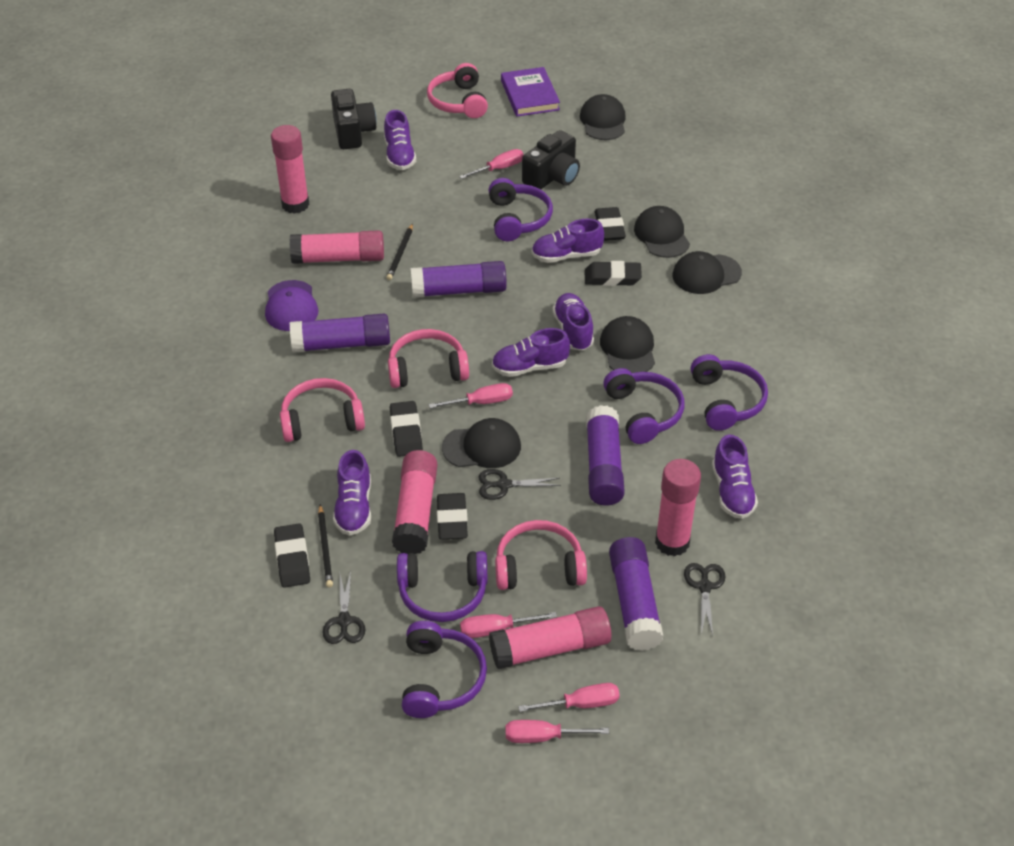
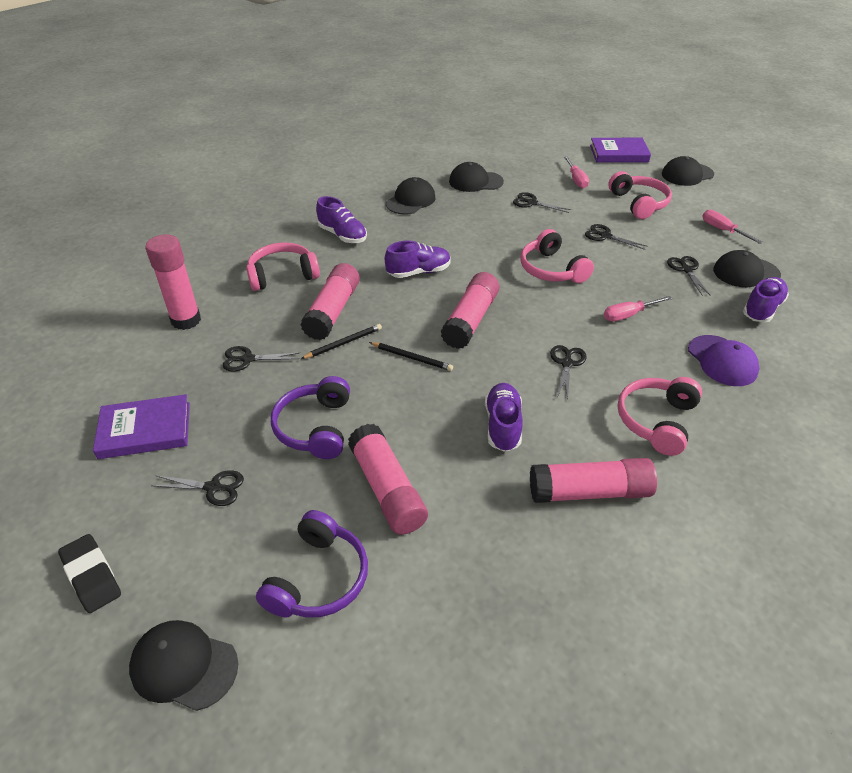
black camera: [331,89,377,149] [522,130,580,189] = 2 -> none = 0
black eraser: [274,523,310,588] [390,401,423,457] [437,493,468,539] [585,261,642,286] [595,207,626,241] = 5 -> [58,534,121,613] = 1
black scissors: [323,571,365,644] [478,469,561,500] [684,563,726,636] = 3 -> [151,470,244,506] [222,346,299,371] [513,192,571,213] [550,345,587,400] [585,224,648,250] [667,256,711,296] = 6
pink screwdriver: [429,383,513,409] [459,149,524,179] [460,612,557,638] [506,720,609,743] [518,683,620,712] = 5 -> [564,156,589,189] [604,296,672,321] [702,210,763,244] = 3
purple book: [501,67,560,117] = 1 -> [93,394,190,459] [590,138,651,162] = 2
purple glue stick: [290,314,390,353] [411,261,507,298] [586,405,625,505] [609,537,663,651] = 4 -> none = 0
purple headphones: [397,551,488,622] [402,621,487,718] [489,178,553,241] [603,368,684,444] [691,354,768,431] = 5 -> [256,510,368,618] [271,376,350,459] = 2
purple shoe: [333,450,371,536] [384,110,416,170] [492,328,570,377] [532,219,604,263] [552,293,594,351] [712,434,758,519] = 6 -> [316,196,367,243] [385,240,451,278] [485,383,523,452] [743,277,789,322] = 4

